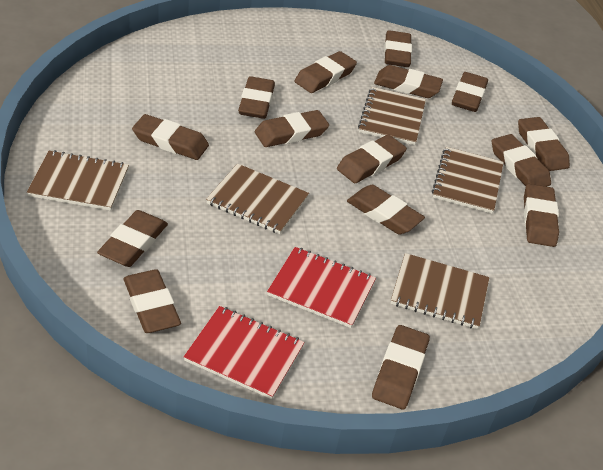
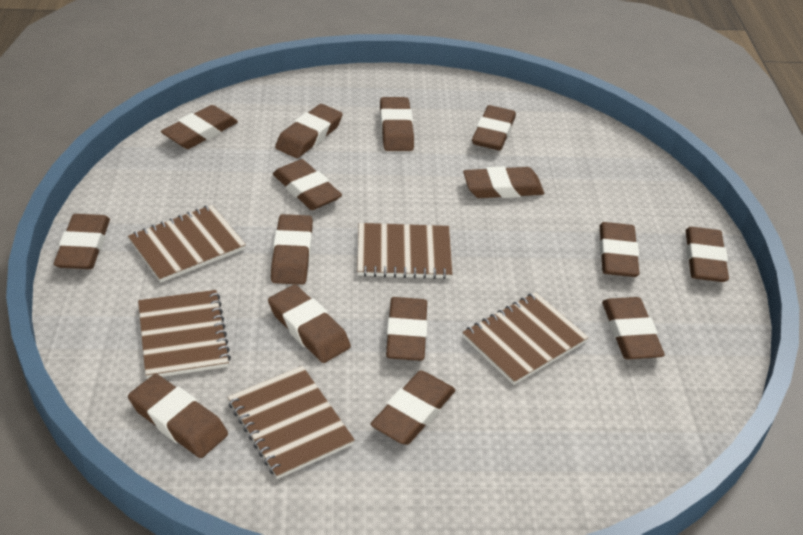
red notebook: [184,306,305,399] [267,247,376,328] = 2 -> none = 0

